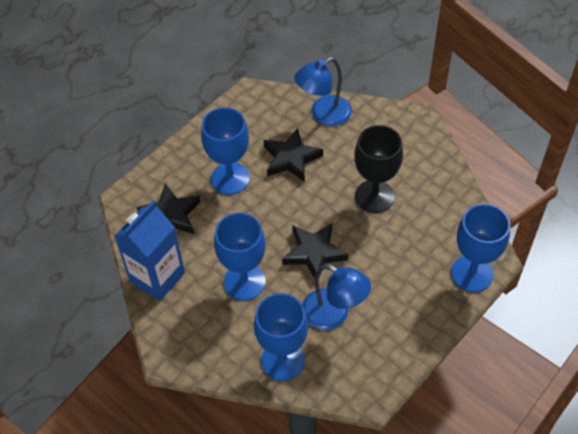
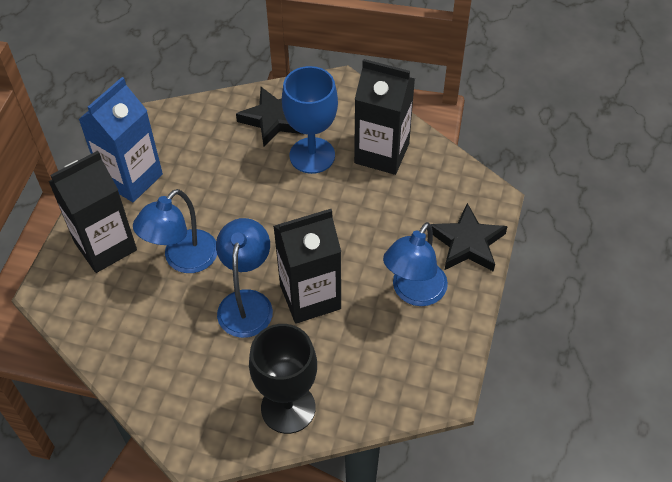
black carton: none = 0 -> [48,151,137,273] [273,209,341,324] [354,59,415,175] = 3
black star: [137,184,201,234] [264,128,323,182] [282,223,348,278] = 3 -> [236,87,302,147] [431,203,508,272] = 2
blue goblet: [201,107,250,195] [214,213,266,301] [254,293,308,381] [451,204,510,292] = 4 -> [282,66,338,174] = 1
blue lamp: [294,57,352,126] [303,264,371,330] = 2 -> [133,189,217,273] [216,218,273,338] [383,222,448,306] = 3

